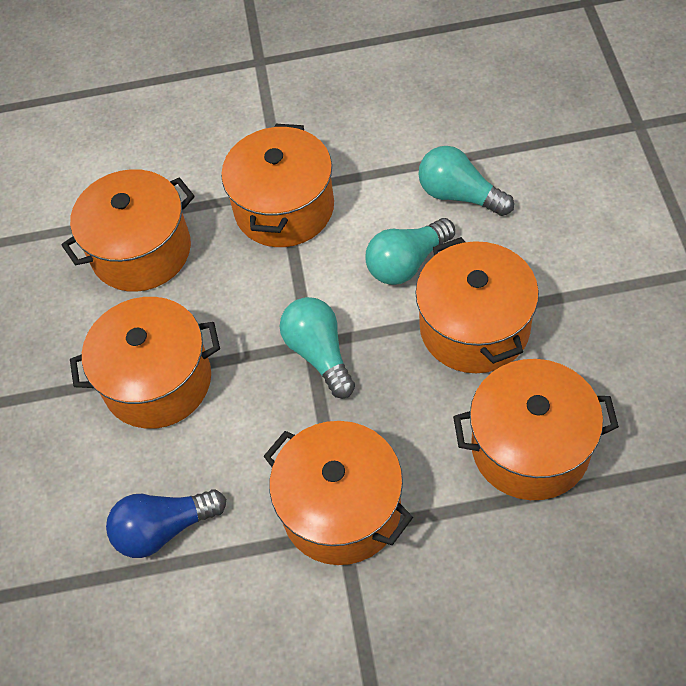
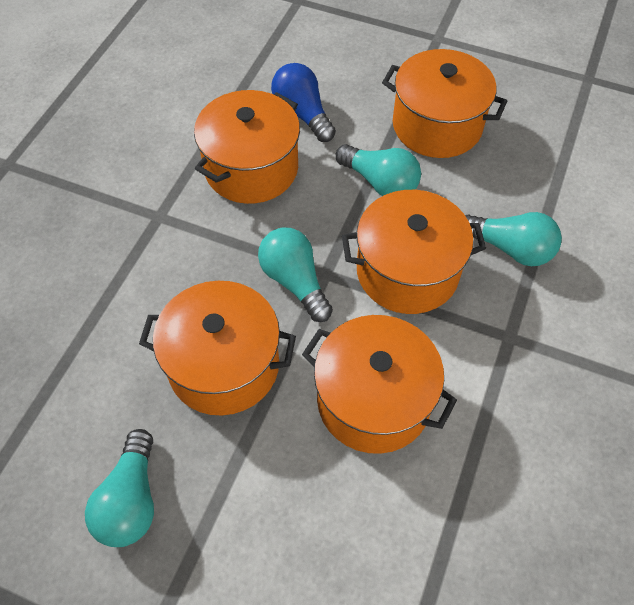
orange pot: [62,169,195,292] [70,297,220,429] [221,124,334,247] [264,421,413,565] [415,237,539,373] [453,359,619,500] = 6 -> [139,281,296,416] [194,90,300,204] [302,315,457,454] [342,190,486,314] [382,49,507,158] = 5
turquoise light bulb: [280,297,355,398] [366,218,455,285] [418,146,514,216] = 3 -> [85,429,154,547] [258,227,333,322] [336,144,421,196] [465,212,562,266] = 4

